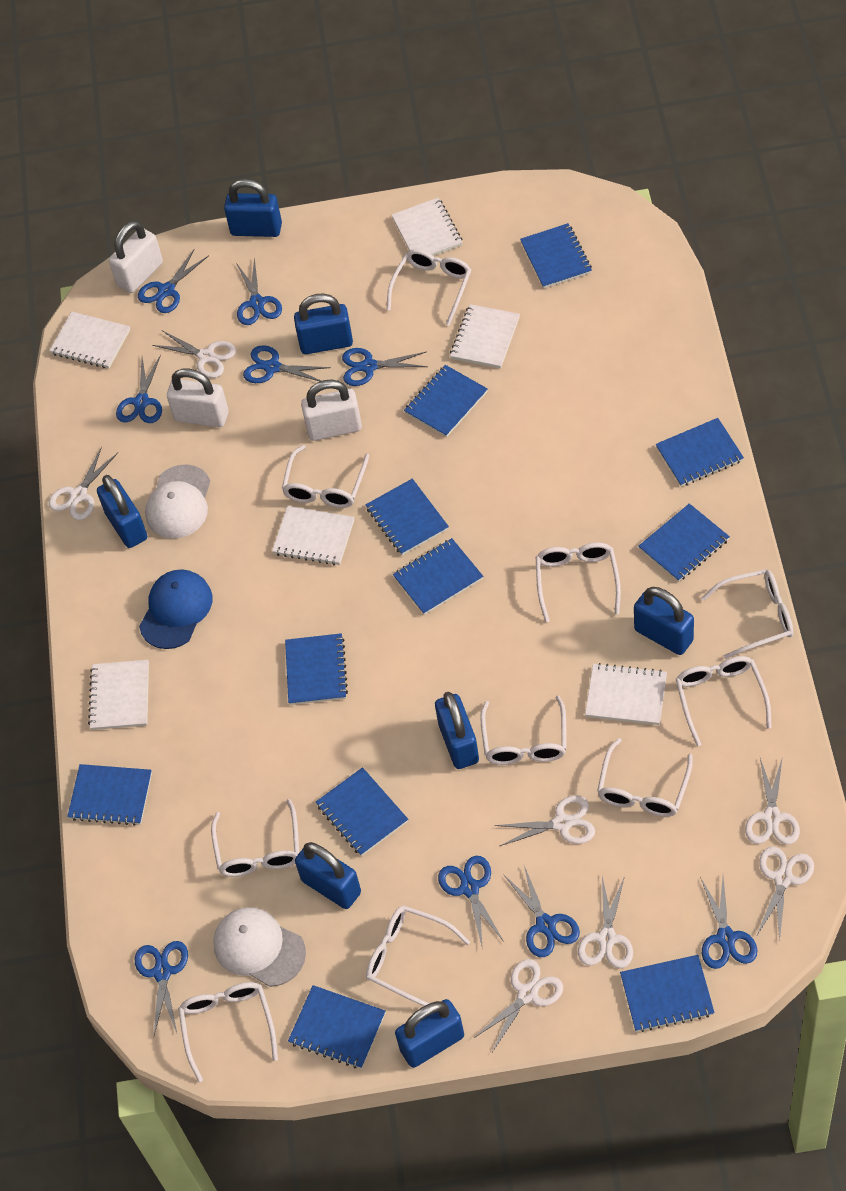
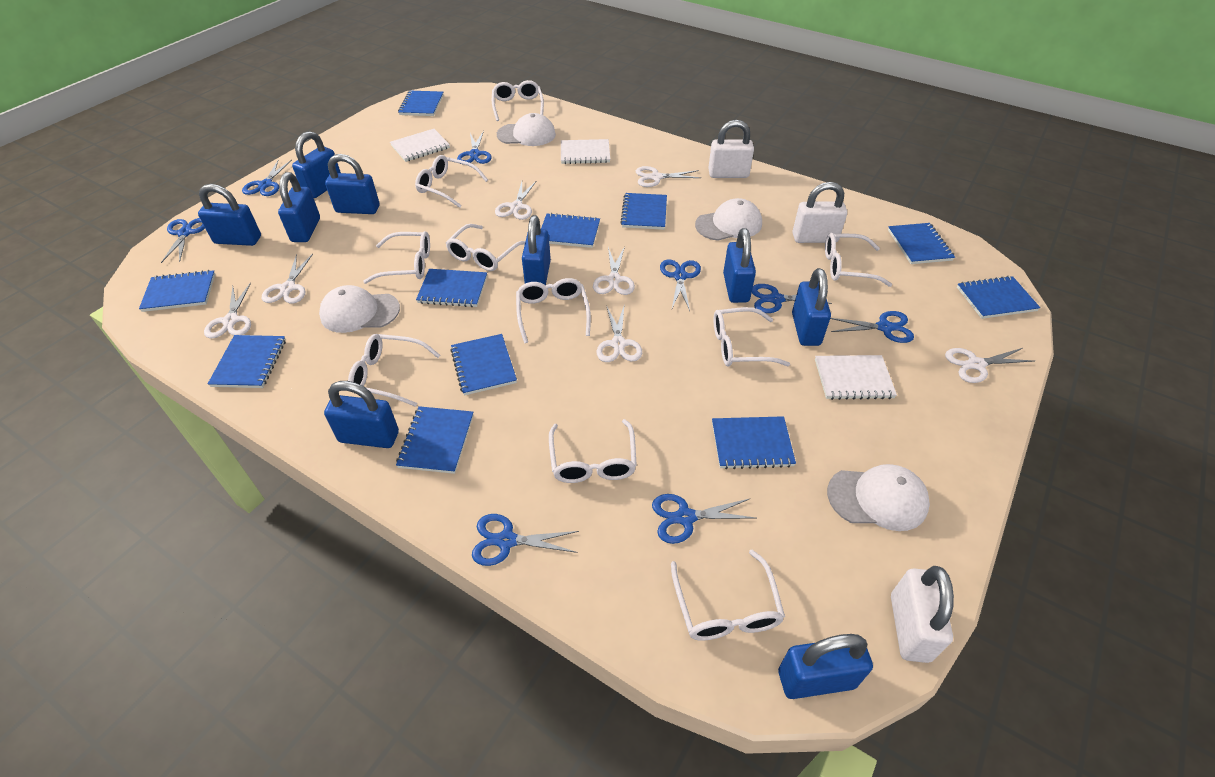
blue cap: [139,569,213,649] = 1 -> none = 0
blue padlock: [97,475,147,548] [224,179,282,237] [294,293,353,354] [295,842,361,909] [395,999,464,1068] [435,692,479,769] [634,587,694,655] = 7 -> [198,184,261,246] [278,172,320,242] [292,131,341,198] [324,381,399,448] [325,154,380,214] [522,215,551,285] [723,228,756,303] [778,634,873,699] [792,268,831,346] = 9
blue scissors: [116,354,162,423] [135,941,188,1035] [138,248,209,313] [236,257,282,325] [243,345,331,383] [342,348,428,386] [438,856,504,950] [504,866,580,957] [700,877,757,969] = 9 -> [161,218,205,263] [242,160,292,196] [457,131,492,164] [472,514,579,566] [652,494,756,544] [660,259,701,311] [752,284,832,313] [830,311,914,343] = 8
white cap: [145,465,210,538] [213,907,306,987] = 2 -> [319,285,400,333] [497,113,556,146] [695,198,762,241] [827,464,930,531] = 4
white notebook: [49,311,130,368] [88,660,149,730] [272,506,354,565] [392,198,463,256] [450,304,520,369] [585,663,667,725] = 6 -> [390,129,450,162] [561,139,610,164] [815,355,897,400] = 3

